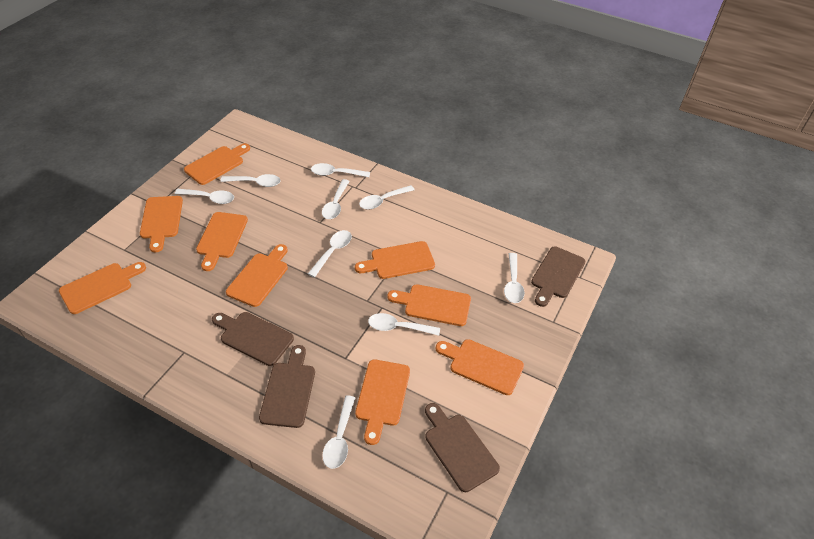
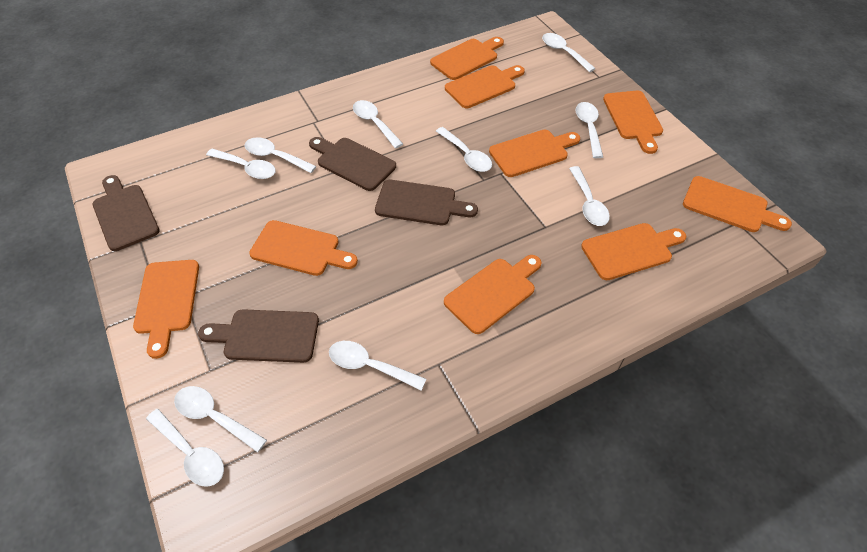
white spoon: [175,189,234,204] [220,174,281,187] [308,230,352,278] [311,163,370,177] [322,179,350,219] [322,396,355,469] [359,185,415,210] [368,313,440,336] [504,253,525,303] = 9 -> [146,409,224,487] [174,386,267,452] [206,149,276,179] [245,137,316,173] [329,341,426,390] [353,100,403,149] [436,127,492,172] [542,33,596,72] [569,166,610,226] [575,102,603,158] = 10

